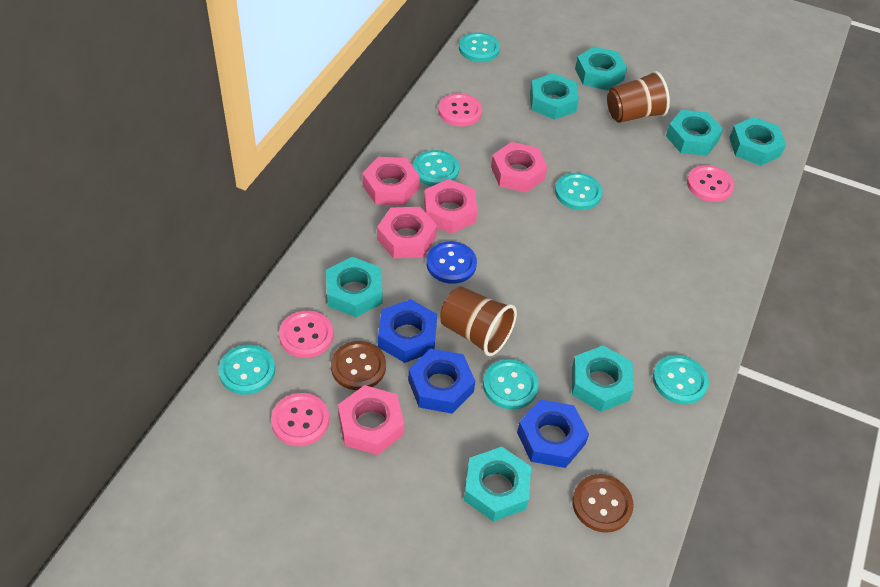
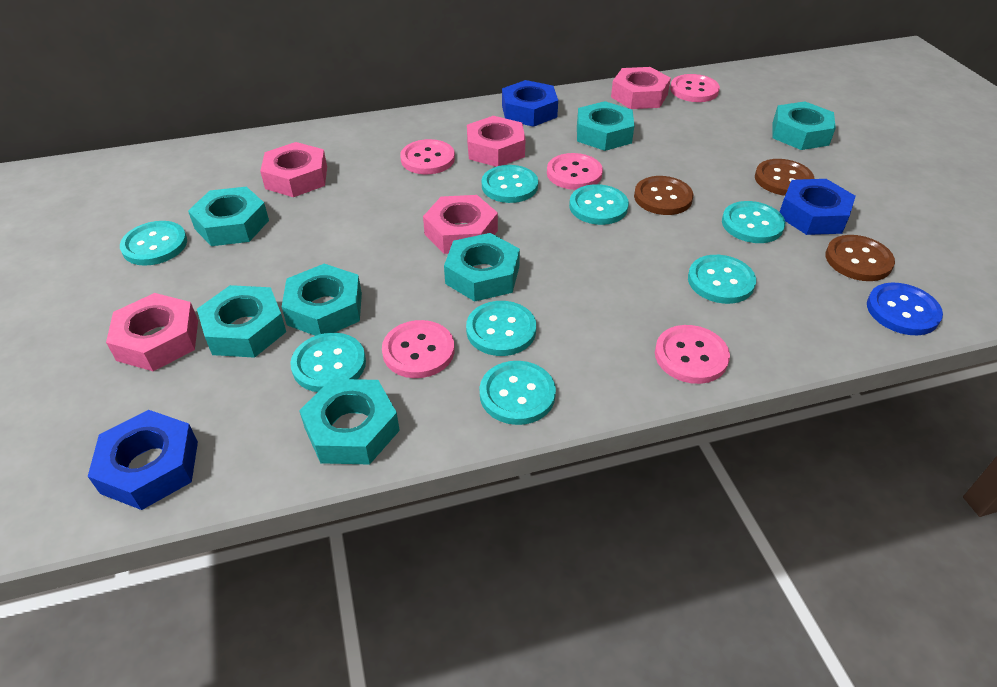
brown button: [331,341,386,390] [573,474,634,533] = 2 -> [634,176,693,215] [755,159,815,196] [825,235,895,281] = 3
brown cup: [440,286,517,356] [607,71,670,123] = 2 -> none = 0
pink button: [271,393,329,446] [279,311,333,358] [438,93,482,126] [687,165,734,202] = 4 -> [382,320,454,378] [400,139,455,174] [547,153,603,190] [655,325,730,384] [670,74,720,102] = 5
turquoise button: [218,345,275,395] [413,150,459,186] [459,32,500,62] [483,359,539,410] [555,173,602,210] [653,355,709,404] = 6 -> [120,221,187,266] [290,333,366,392] [466,301,536,356] [480,361,556,425] [482,165,538,203] [569,184,629,225] [688,255,756,304] [722,201,785,243] = 8

